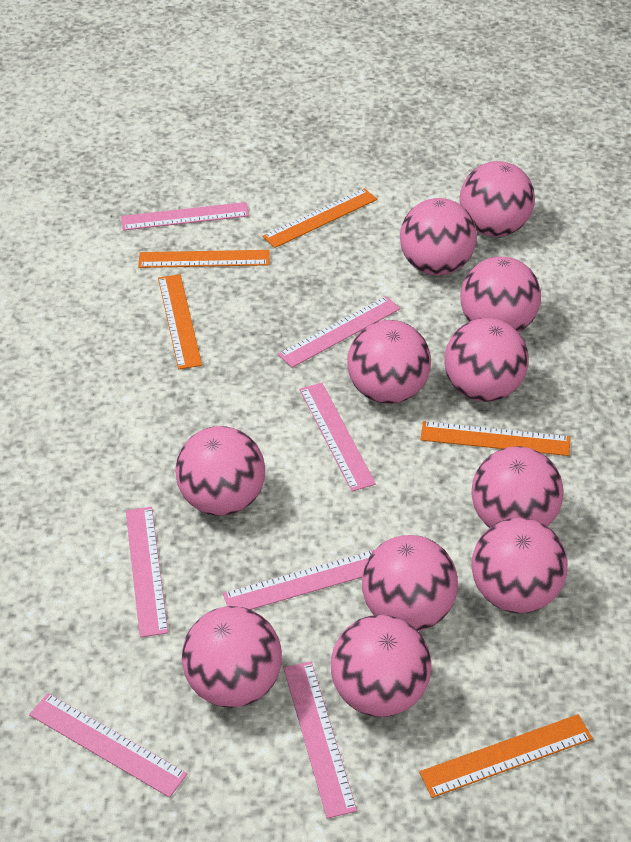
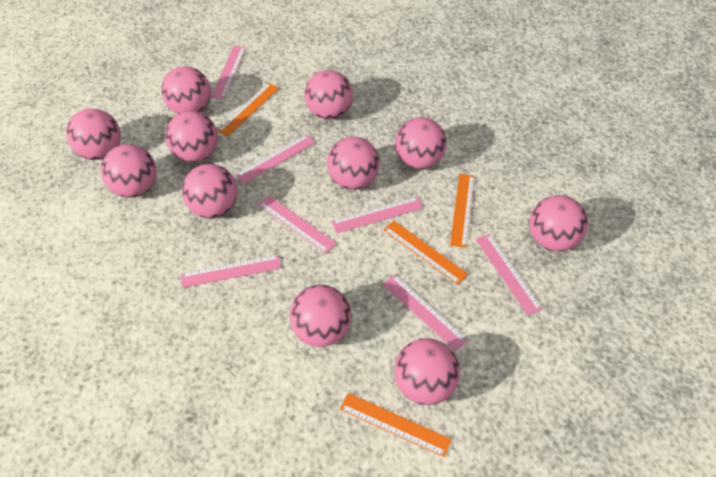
orange ruler: [138,250,270,268] [158,274,202,369] [262,188,377,248] [419,714,593,798] [420,421,570,456] = 5 -> [217,83,279,136] [340,393,452,457] [384,221,468,285] [450,174,475,248] = 4

